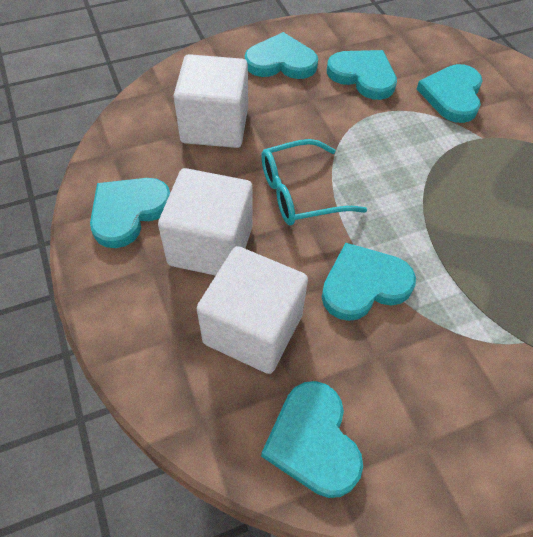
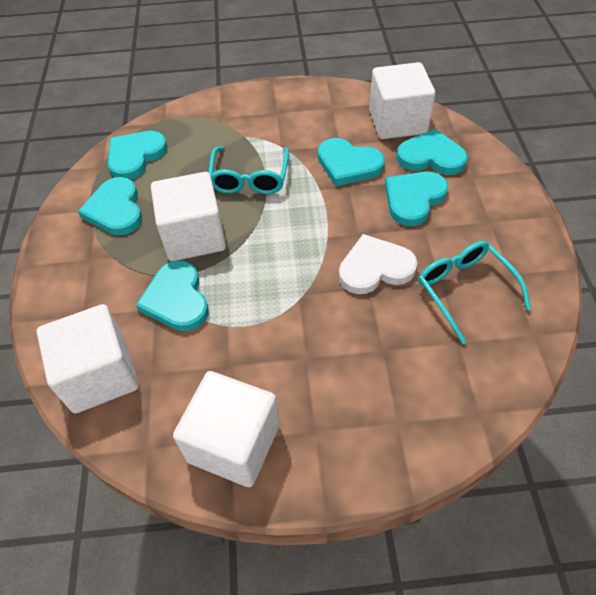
turquoise glasses: [261,139,367,226] = 1 -> [208,146,289,194] [418,241,531,344] = 2
white cube: [158,168,253,276] [174,54,248,148] [197,246,308,374] = 3 -> [36,304,139,413] [151,172,226,261] [173,371,280,487] [369,62,435,139] = 4
white heart: none = 0 -> [339,234,417,294] = 1

